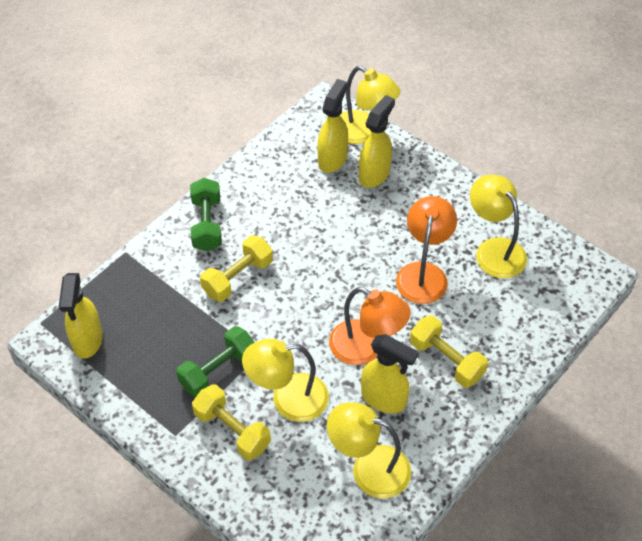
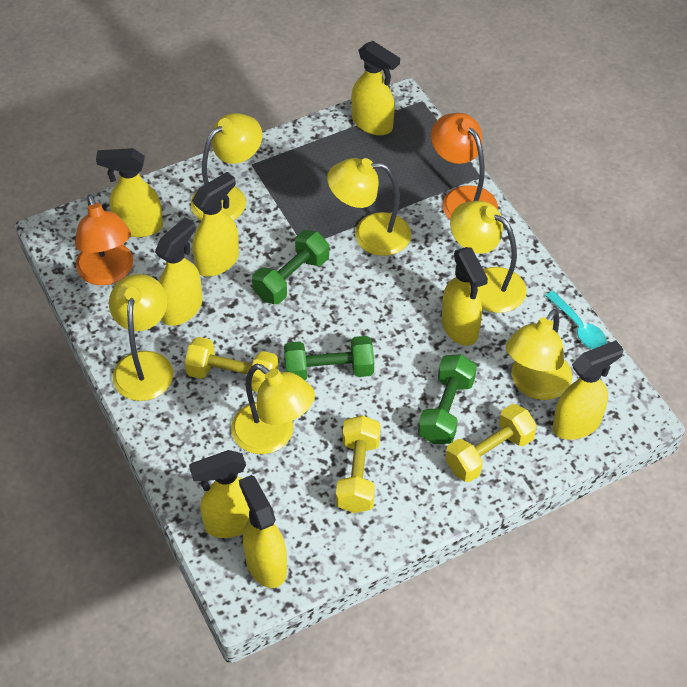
green dumbbell: [176,326,255,398] [190,178,222,251] = 2 -> [252,230,329,304] [284,336,374,380] [418,354,477,444] = 3
turquoise spoon: none = 0 -> [545,291,607,349] = 1
yellow lamp: [242,339,329,422] [327,402,411,499] [340,66,400,144] [470,175,527,278] = 4 -> [109,274,173,401] [191,113,262,220] [231,364,315,454] [327,158,411,256] [450,201,527,313] [506,309,572,400] = 6
yellow spray bottle: [59,273,103,359] [317,79,348,173] [359,95,395,188] [361,334,418,413] = 4 -> [96,148,163,237] [155,217,202,326] [189,450,250,538] [192,172,239,277] [239,475,287,588] [351,41,400,135] [442,247,488,346] [553,340,624,440] = 8

